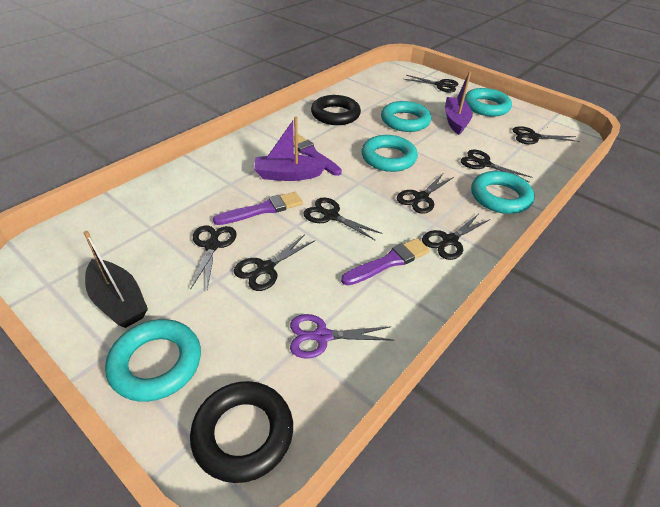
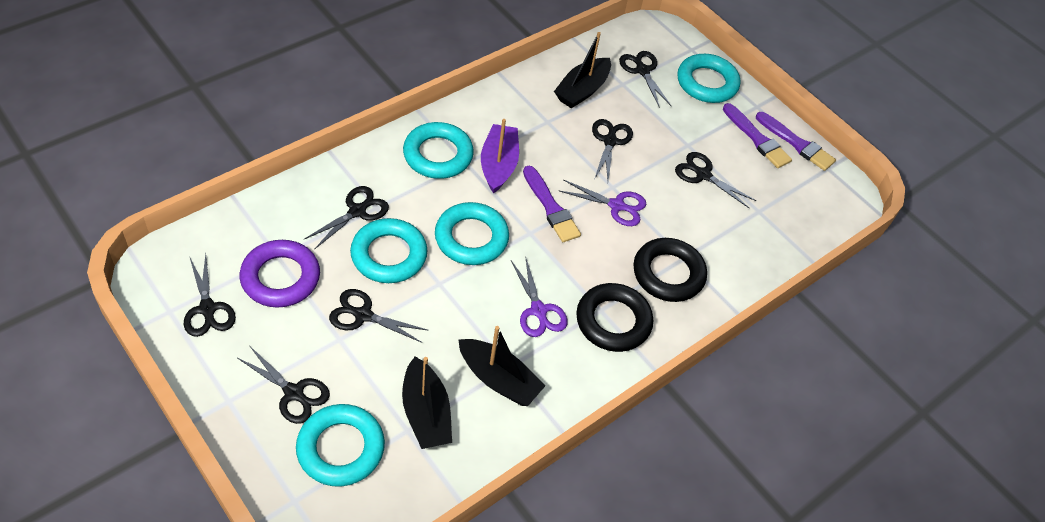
black boat: [84,231,148,328] = 1 -> [402,357,452,449] [458,326,545,406] [554,32,611,108] = 3
black scissors: [191,225,237,289] [234,235,315,291] [303,198,383,241] [397,174,454,214] [404,75,458,93] [422,214,490,260] [461,150,533,182] [513,126,580,144] = 8 -> [184,254,236,337] [238,346,330,424] [305,186,389,250] [329,289,429,343] [592,119,633,181] [619,51,671,108] [675,152,757,209] = 7
purple boat: [254,116,328,181] [445,71,473,135] = 2 -> [481,119,519,194] = 1
purple ring: none = 0 -> [240,240,320,308] = 1
purple scissors: [290,314,394,359] = 1 -> [511,256,568,337] [560,180,646,226] = 2

